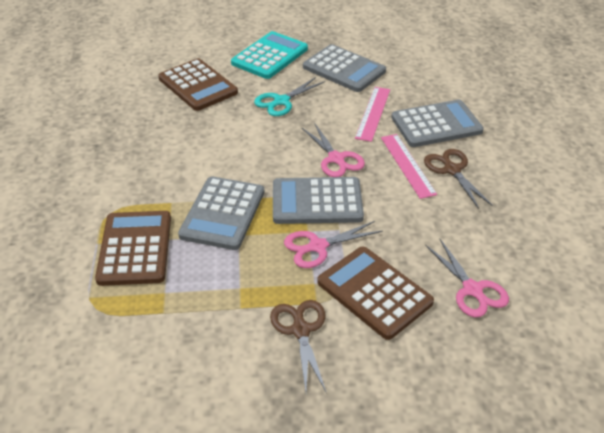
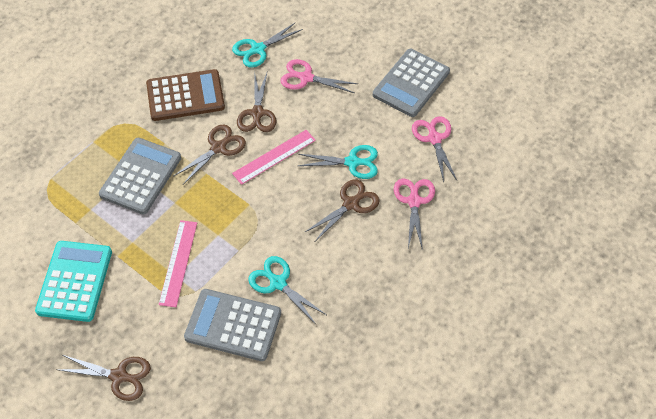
brown calculator: [95,211,171,286] [158,59,238,111] [317,247,434,340] = 3 -> [146,69,225,121] = 1
brown scissors: [270,300,326,392] [424,149,493,209] = 2 -> [56,355,151,401] [174,125,246,185] [237,71,277,132] [305,179,379,241] = 4
grey calculator: [178,176,264,250] [273,177,364,224] [303,44,386,92] [391,100,484,147] = 4 -> [99,138,181,214] [184,289,281,361] [373,49,450,117] = 3
turquoise scissors: [254,77,325,116] = 1 -> [232,22,303,68] [248,256,326,324] [298,145,378,179] = 3

